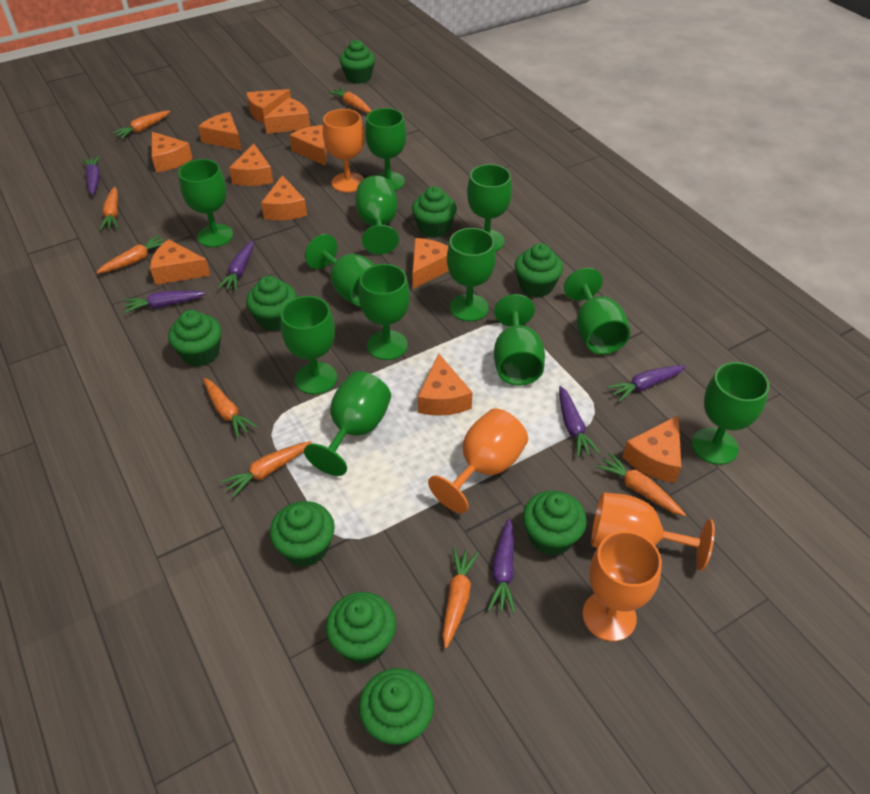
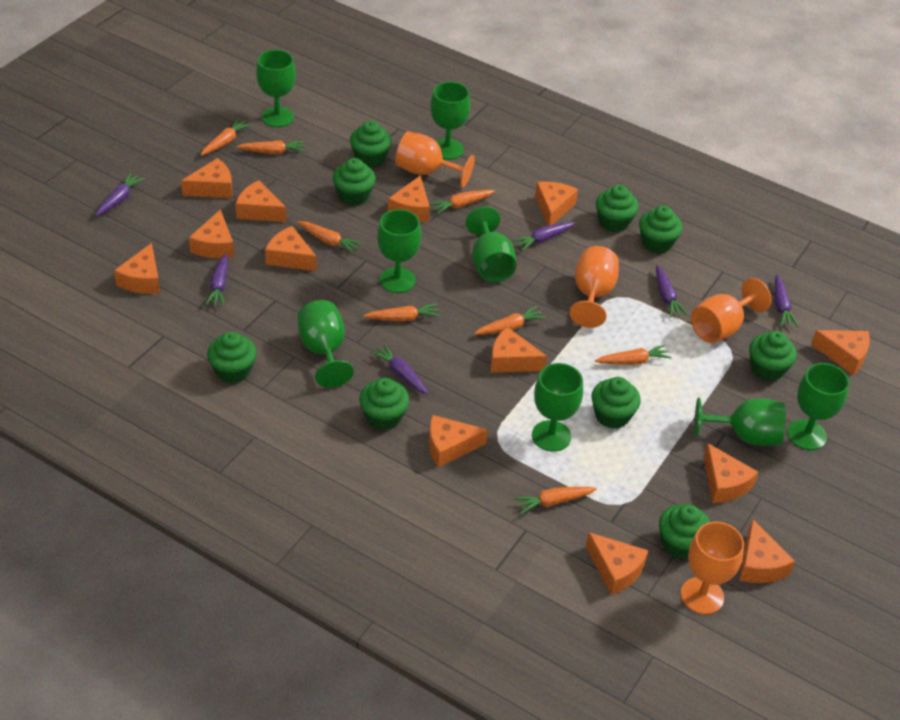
green goblet: [178,159,233,247] [281,296,337,394] [304,371,391,476] [305,234,375,307] [355,176,399,254] [358,264,410,360] [365,108,407,191] [447,228,496,321] [467,164,512,251] [494,294,545,385] [564,268,630,355] [692,362,769,465] = 12 -> [256,50,296,127] [298,300,354,388] [377,209,421,293] [431,82,470,160] [466,206,517,283] [532,363,583,452] [694,398,786,446] [787,363,849,450] = 8
orange cheese: [150,239,211,285] [151,132,193,173] [198,112,242,150] [229,144,273,186] [246,89,291,124] [261,175,307,220] [264,98,310,134] [289,125,327,166] [412,238,449,289] [418,354,473,416] [622,415,681,483] = 11 -> [114,243,160,294] [181,158,232,198] [189,209,234,258] [235,180,287,222] [265,226,317,271] [388,175,430,222] [429,415,488,467] [490,327,547,373] [535,181,578,226] [586,532,649,595] [703,443,758,503] [739,519,795,583] [811,330,870,375] = 13

